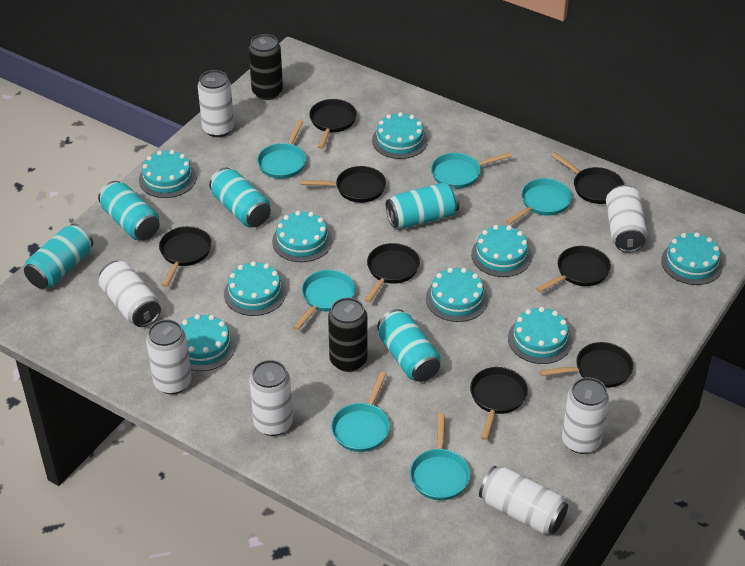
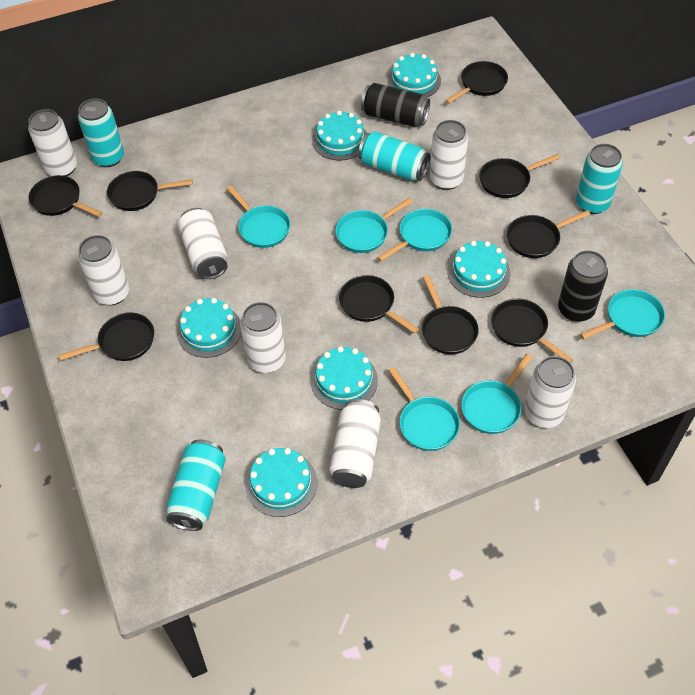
black pan: [159,226,211,287] [301,166,386,203] [309,99,357,149] [365,243,420,303] [470,367,528,440] [536,246,611,293] [540,342,633,388] [551,152,624,204] = 8 -> [29,175,103,217] [59,313,154,361] [107,171,193,211] [339,275,419,334] [422,275,479,354] [445,61,508,104] [479,154,560,198] [491,299,573,363] [507,210,590,258] = 9
turquoise cake: [139,150,197,198] [180,314,236,371] [224,261,286,316] [272,211,332,262] [372,112,428,159] [426,268,488,322] [471,225,532,277] [508,307,572,364] [661,232,723,285] = 9 -> [177,298,242,358] [245,448,317,517] [311,346,378,410] [312,111,367,161] [388,53,441,98] [448,241,510,298] = 6
turquoise can: [24,224,93,289] [98,181,160,240] [209,168,271,227] [377,309,441,382] [386,182,459,229] = 5 -> [78,99,124,167] [166,439,226,531] [358,131,430,181] [576,144,623,214] = 4

